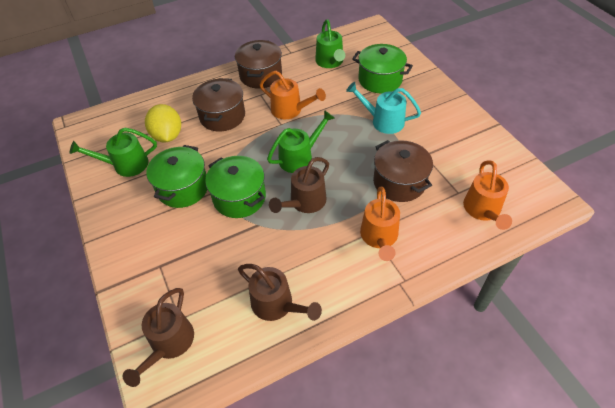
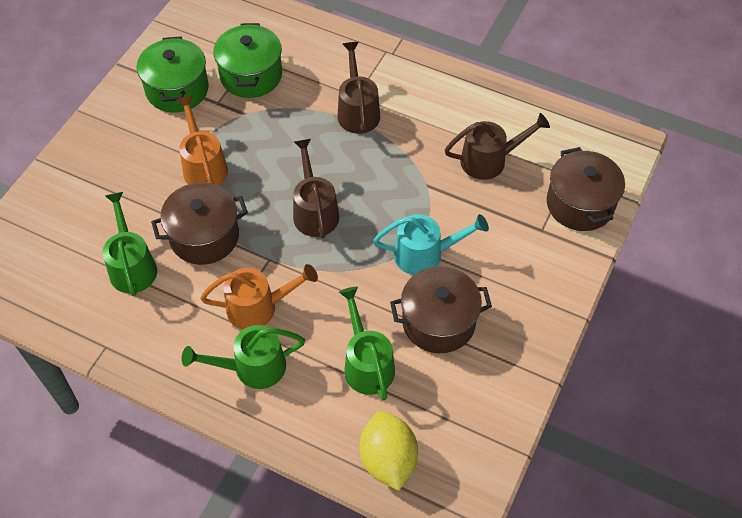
green pot: [146,145,207,208] [205,156,266,218] [352,44,413,93] = 3 -> [137,36,209,112] [213,23,282,98] = 2
orange watering can: [260,71,326,119] [360,187,400,261] [463,160,512,230] = 3 -> [176,95,228,186] [200,264,318,330] = 2

